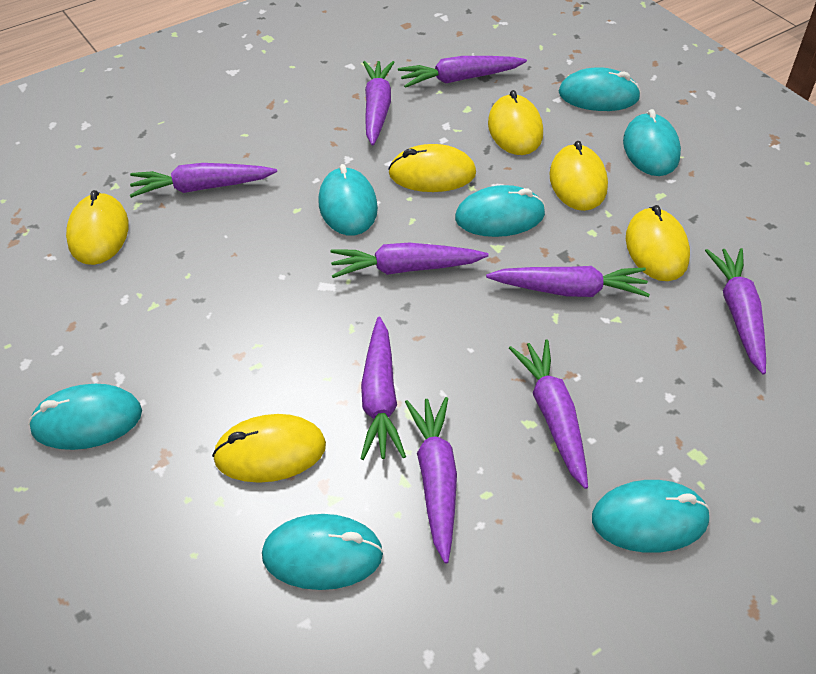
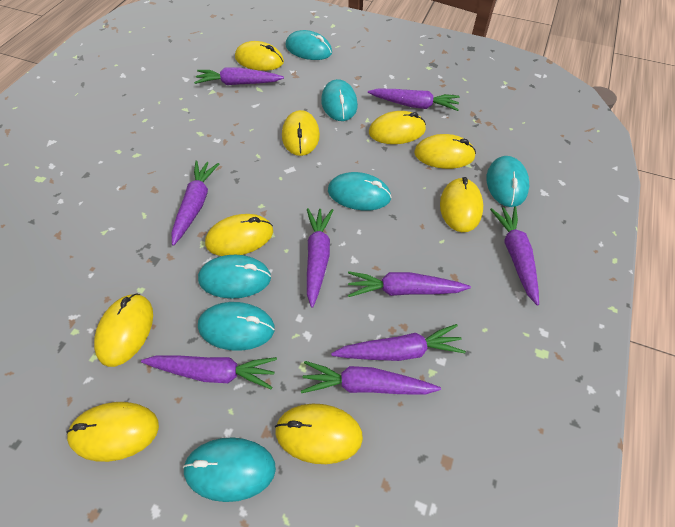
yellow mouse: [66,190,129,265] [212,414,326,483] [388,144,476,192] [488,90,543,155] [549,141,608,211] [626,205,690,281] = 6 -> [66,402,159,462] [94,294,153,367] [205,214,273,256] [235,41,284,71] [275,404,363,464] [282,110,320,156] [369,111,426,144] [414,134,476,169] [440,177,483,232] = 9

